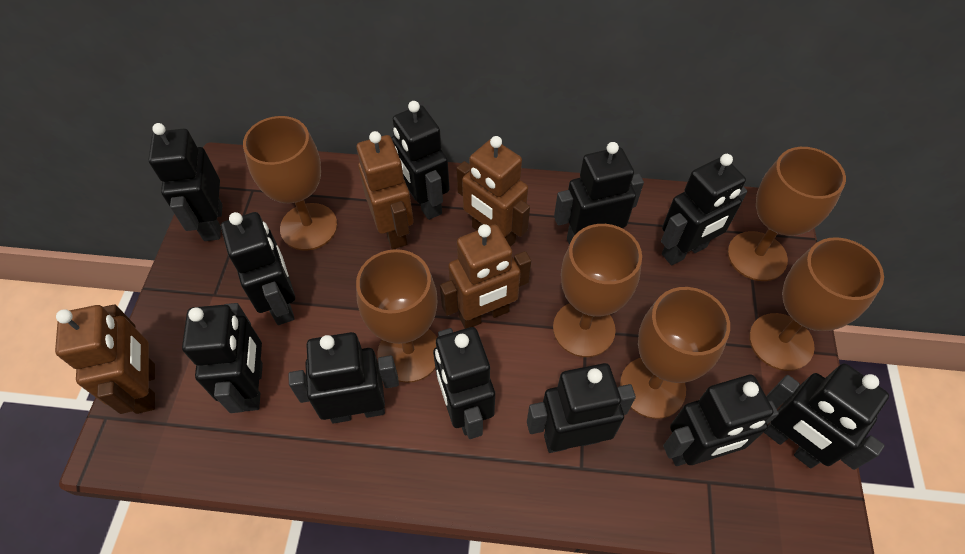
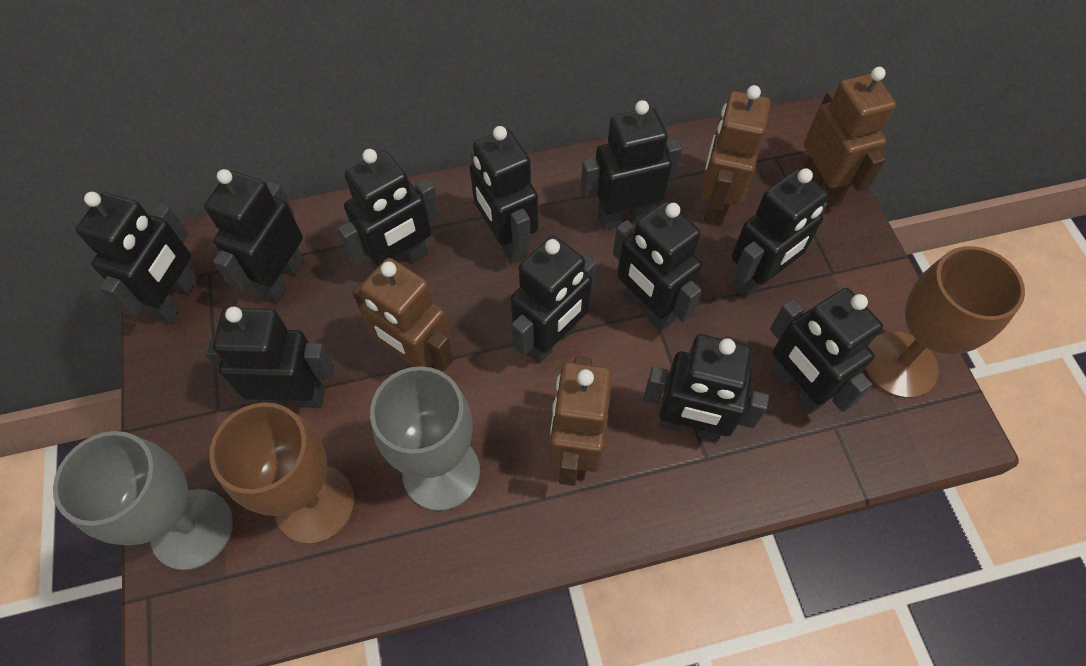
brown goblet: [243,116,337,251] [356,249,437,383] [553,224,642,357] [620,287,730,419] [728,147,846,281] [749,237,884,371] = 6 -> [209,402,354,544] [866,246,1025,398] = 2
grey goblet: none = 0 -> [53,431,233,570] [370,366,480,511] = 2

